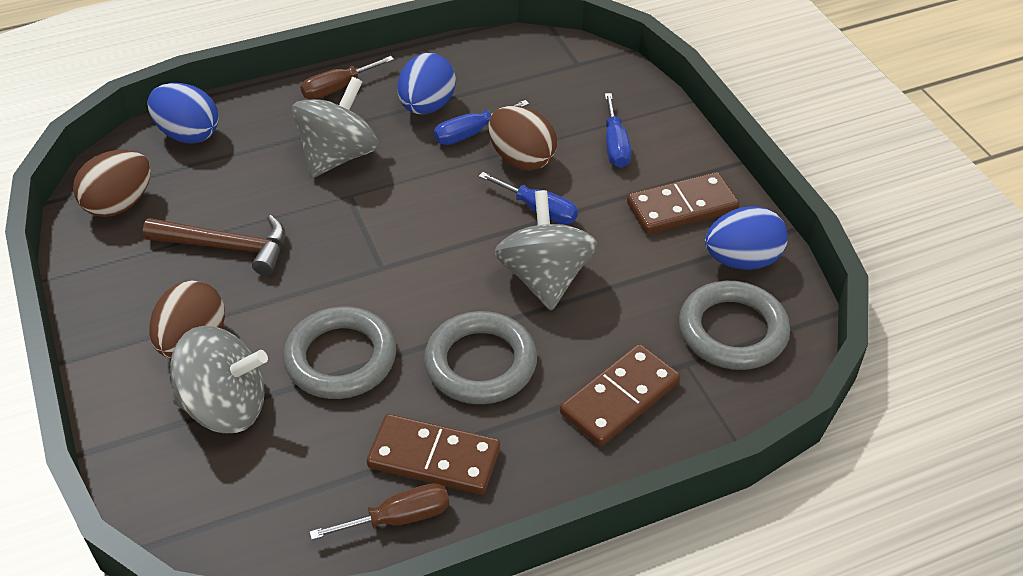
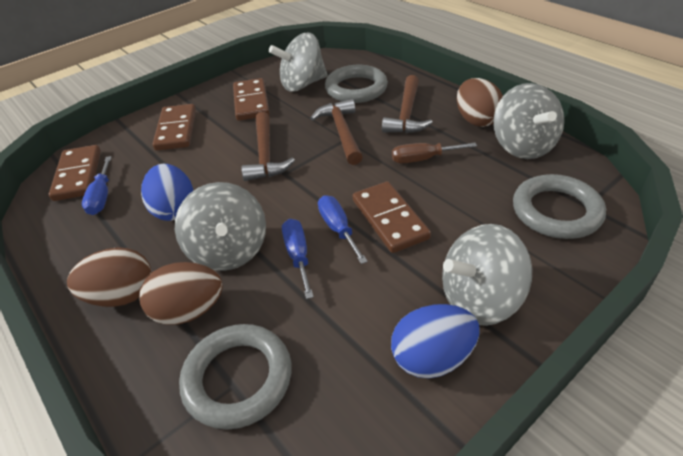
blue egg: [147,83,219,143] [398,53,456,114] [705,206,788,270] = 3 -> [141,164,194,221] [391,304,479,378] = 2
brown domino: [367,414,500,495] [560,344,680,446] [627,172,740,234] = 3 -> [49,145,101,201] [153,104,196,151] [233,78,270,121] [352,181,431,253] = 4
brown hammer: [143,215,286,276] = 1 -> [241,112,295,181] [310,99,363,165] [382,75,433,133] = 3
brown screwdriver: [300,56,394,99] [310,483,450,540] = 2 -> [392,143,477,163] = 1
grey spinning top: [170,326,268,433] [292,77,378,178] [494,190,597,311] = 3 -> [175,182,266,271] [269,33,328,92] [442,224,532,326] [493,83,564,159] = 4

